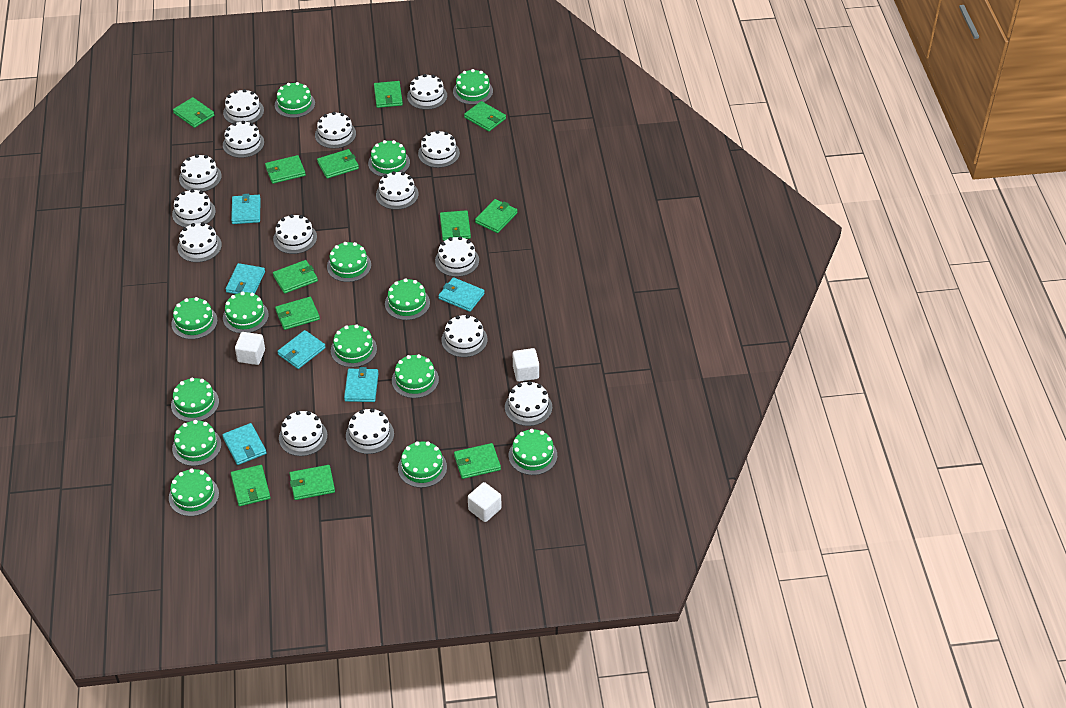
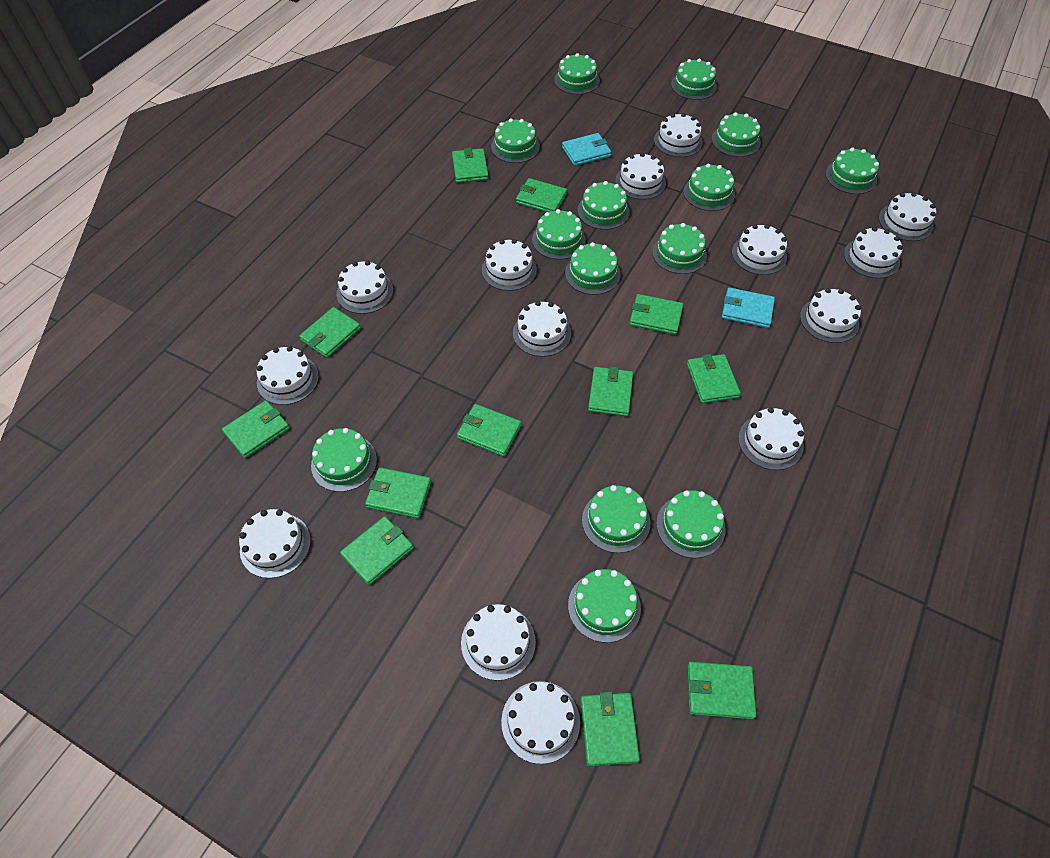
turquoise wallet: [222,423,266,465] [226,263,265,294] [231,194,261,224] [277,330,326,369] [344,367,378,402] [438,277,485,312] = 6 -> [562,133,611,166] [722,287,775,328] = 2
white cake: [172,189,216,228] [177,223,222,262] [179,154,222,192] [223,89,264,124] [223,121,264,158] [273,214,317,254] [279,411,327,456] [315,112,356,148] [346,408,394,454] [376,171,419,210] [407,74,447,110] [418,130,460,168] [435,236,479,277] [441,315,487,357] [505,381,552,426] = 15 -> [239,509,311,578] [257,346,319,405] [337,261,393,314] [461,604,536,681] [482,239,537,291] [501,681,580,764] [513,301,571,357] [615,153,666,200] [654,113,703,157] [732,224,787,275] [738,407,804,470] [800,288,861,343] [844,227,903,278] [879,192,936,241] = 14
white cube: [235,332,265,365] [468,482,502,522] [513,348,539,382] = 3 -> none = 0

